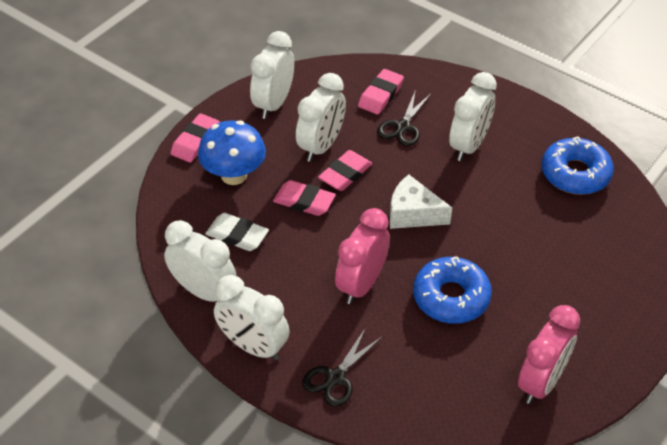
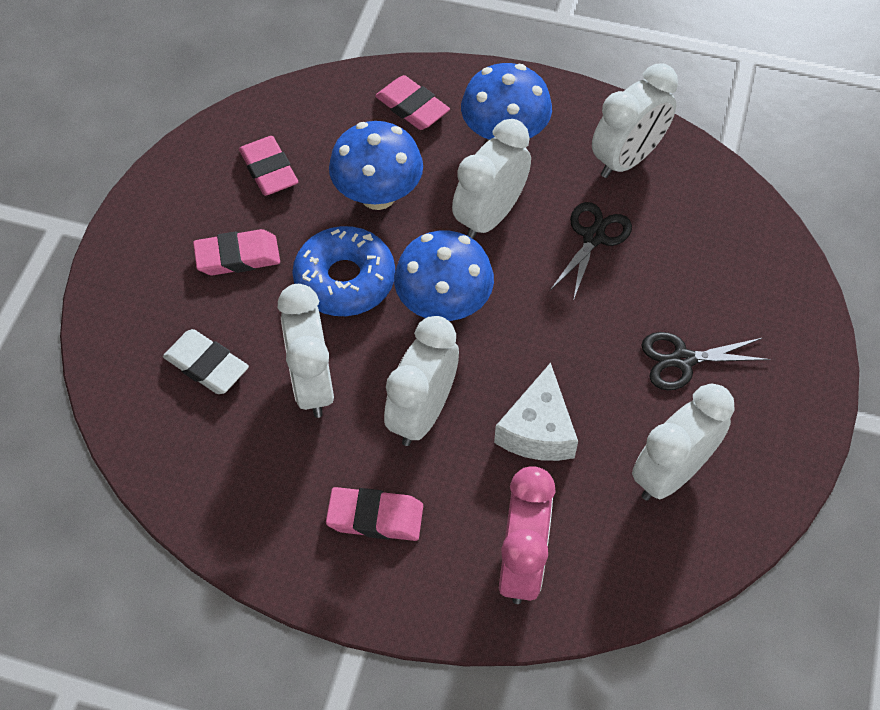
blue donut: [413,256,492,324] [541,136,614,195] = 2 -> [292,226,395,316] = 1
blue mushroom: [198,120,266,185] = 1 -> [329,121,423,210] [394,231,494,321] [461,63,552,141] = 3
pink clock: [335,208,390,304] [518,305,580,404] = 2 -> [499,466,556,604] = 1

